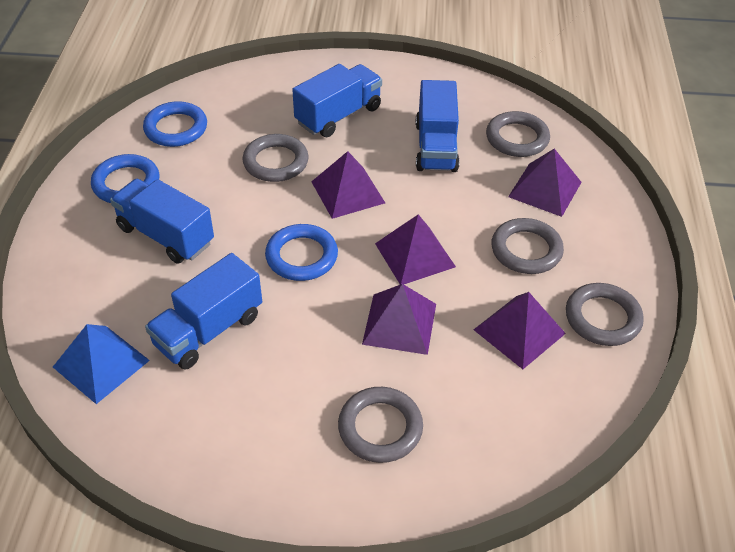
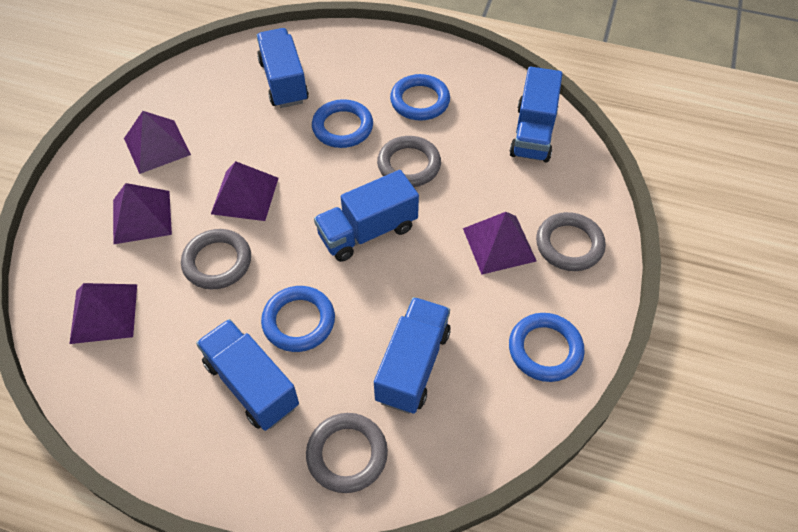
blue pyramid: [53,324,150,404] = 1 -> none = 0
blue ring: [91,154,159,203] [143,101,207,147] [265,224,338,281] = 3 -> [261,286,335,352] [312,99,373,148] [390,74,450,121] [509,313,585,382] = 4
blue truck: [110,179,214,264] [145,253,262,370] [292,64,382,137] [416,80,460,172] = 4 -> [196,319,299,431] [256,28,309,108] [314,170,419,262] [374,297,451,414] [509,66,563,162] = 5
grey ring: [243,134,309,182] [338,387,423,463] [486,111,550,157] [492,218,564,274] [566,283,644,346] = 5 -> [181,229,251,289] [306,413,388,493] [377,136,441,187] [536,212,606,271] = 4

